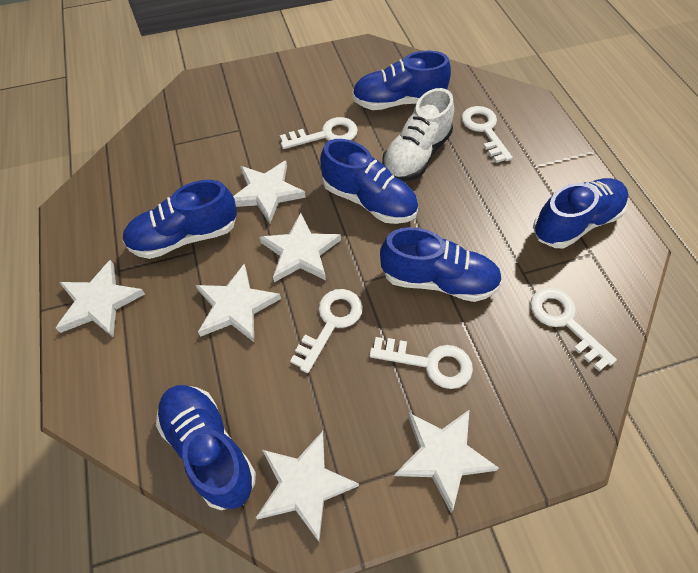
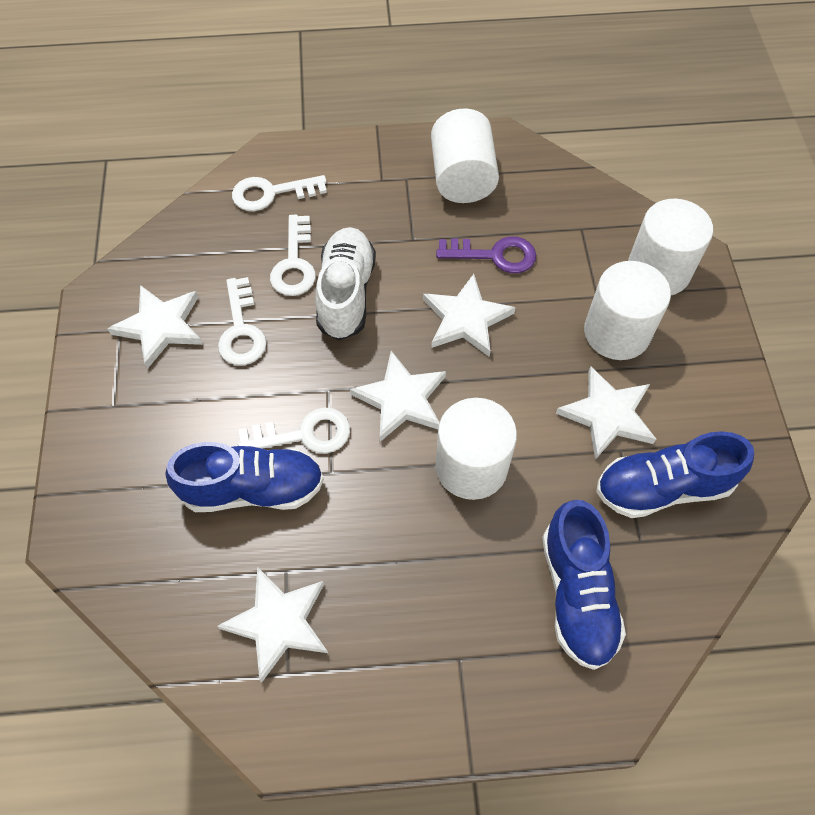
blue shoe: [123,180,237,259] [156,385,256,510] [320,139,418,224] [352,50,451,110] [380,227,502,302] [533,178,628,249] = 6 -> [165,442,324,512] [542,500,626,670] [596,431,754,518] = 3
purple key: none = 0 -> [436,236,536,273] = 1
white cylinder: none = 0 -> [431,108,499,203] [435,398,517,500] [584,261,671,360] [628,199,713,295] = 4
white key: [280,117,358,149] [290,289,363,373] [369,337,473,389] [461,106,513,163] [530,288,617,371] = 5 -> [218,277,266,365] [232,175,327,211] [238,407,350,454] [270,215,316,296] = 4
white star: [56,260,145,337] [196,264,281,342] [233,161,306,224] [256,431,359,542] [259,213,341,282] [395,409,499,513] = 6 -> [107,285,203,369] [217,567,328,683] [350,351,446,442] [423,274,516,357] [556,367,656,460] = 5

